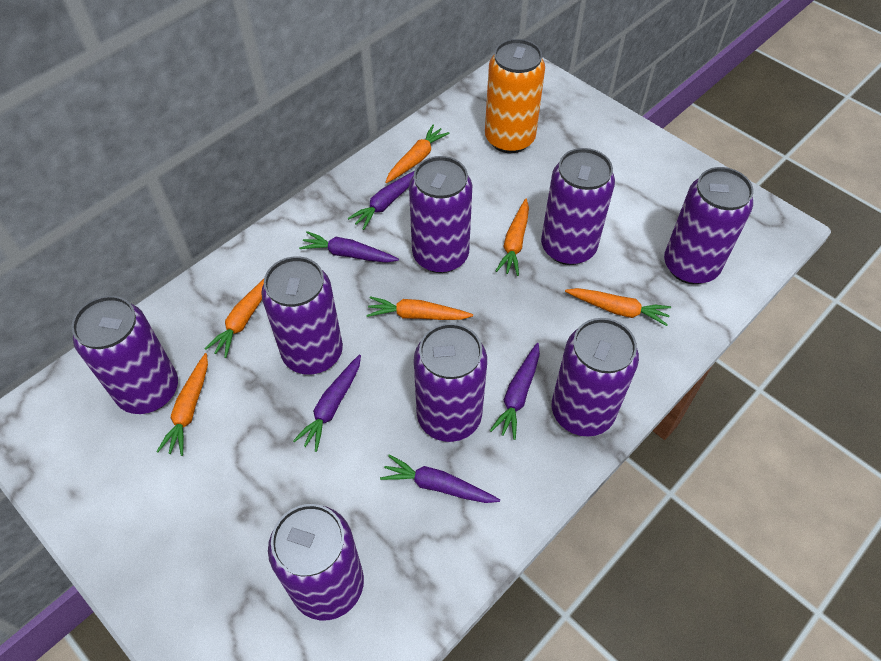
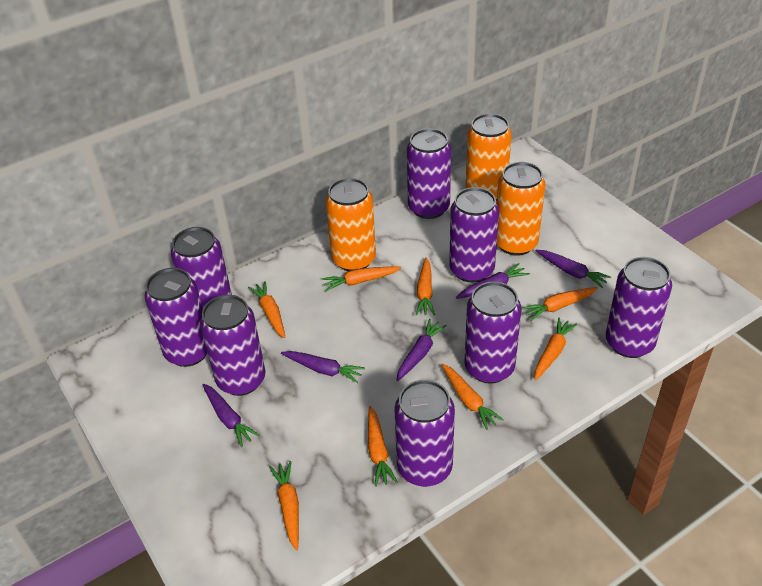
orange can: [485,39,545,153] = 1 -> [326,178,376,271] [466,113,512,201] [497,162,545,256] = 3
orange carrot: [156,353,208,456] [205,279,264,358] [366,296,473,320] [385,125,450,183] [496,199,529,276] [565,288,671,326] = 6 -> [248,281,285,338] [269,461,299,551] [322,266,401,291] [368,406,398,487] [416,257,435,316] [441,364,504,430] [521,287,598,321] [535,317,577,381] = 8

